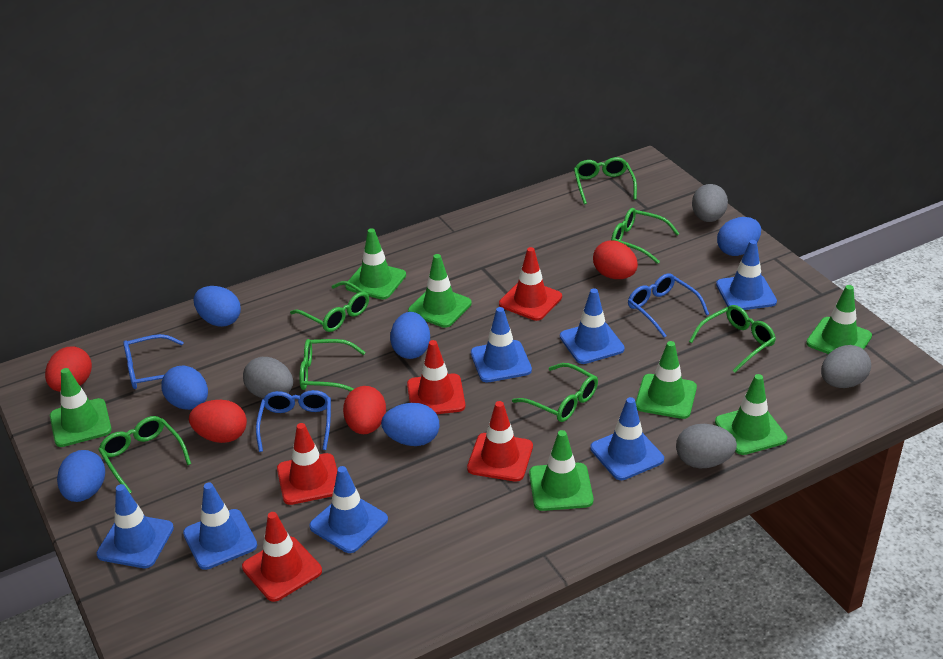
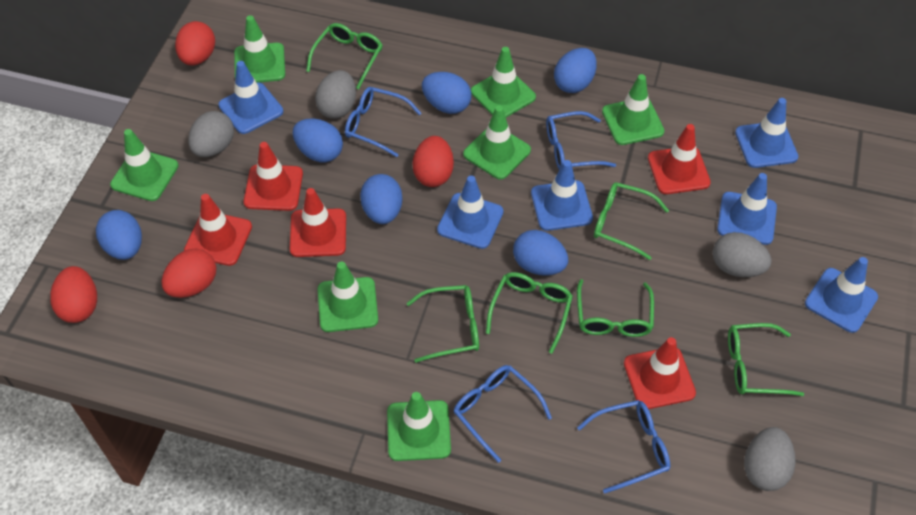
blue glasses: [123,334,183,389] [256,390,331,452] [628,274,709,338] = 3 -> [345,87,421,157] [453,365,552,463] [546,111,616,170] [577,400,670,494] = 4
blue traffic cone: [96,484,174,568] [183,483,257,570] [309,466,388,553] [471,307,532,382] [560,288,625,364] [590,397,664,480] [716,240,777,310] = 7 -> [218,61,283,134] [437,176,504,249] [531,160,593,231] [717,173,777,245] [735,98,798,168] [805,257,878,333] = 6
green glasses: [98,416,191,493] [290,281,369,332] [299,339,366,391] [512,363,598,422] [574,157,637,205] [611,208,679,264] [689,305,776,373] = 7 -> [306,23,383,89] [407,285,479,363] [486,272,573,354] [577,279,654,337] [594,182,669,260] [728,323,804,396] = 6

